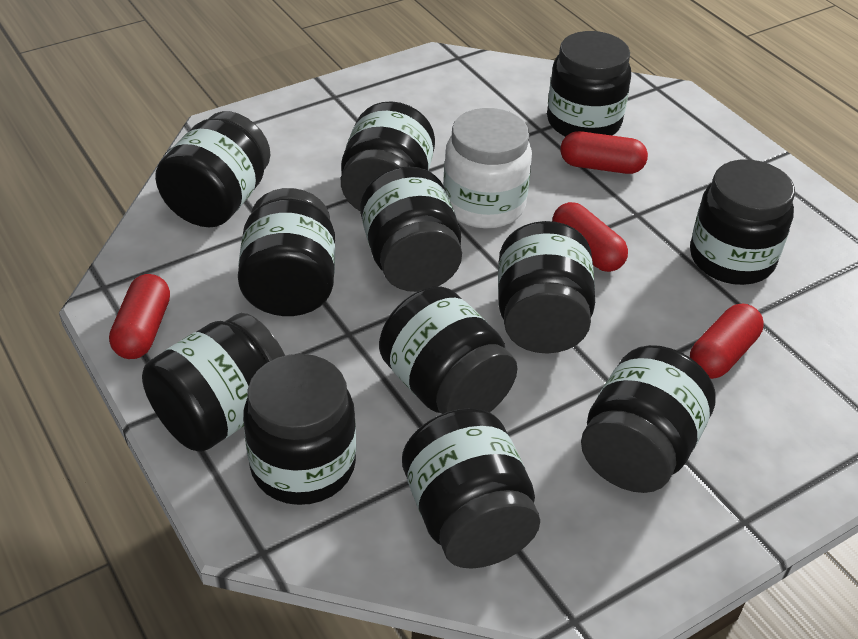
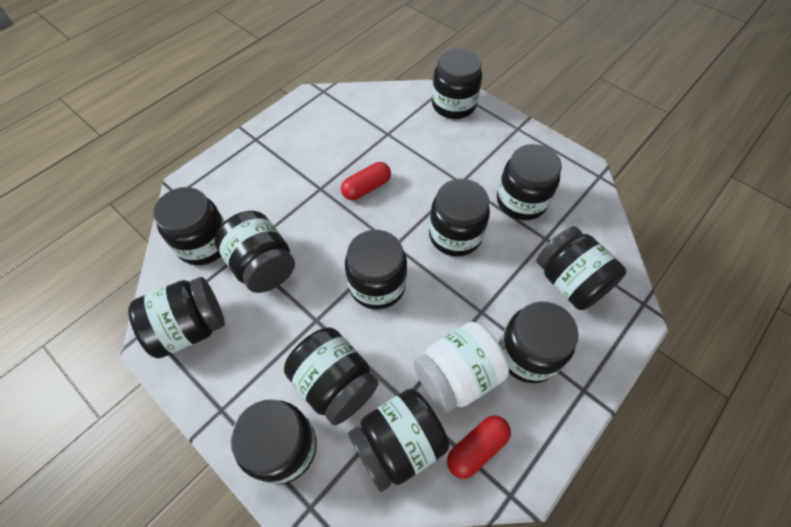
red capsule: [109,274,170,359] [552,202,628,272] [561,131,648,174] [690,303,764,379] = 4 -> [341,162,391,200] [447,415,511,479] = 2

